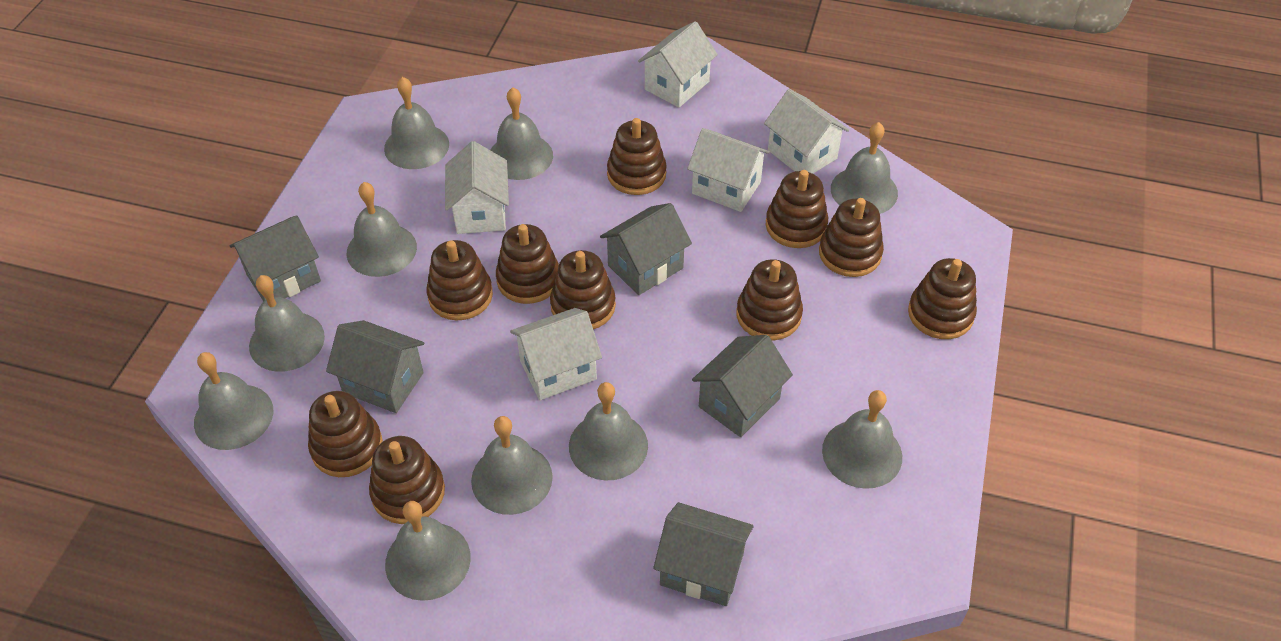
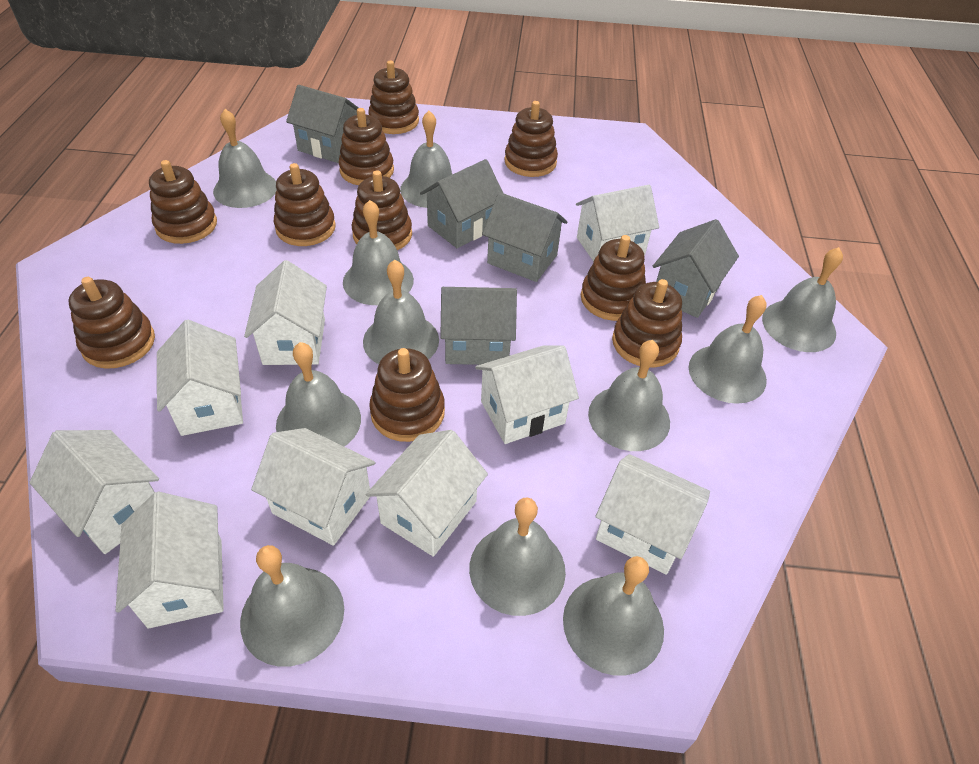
grey bell: [194,352,273,450] [249,275,325,372] [347,182,417,277] [384,77,449,169] [385,501,471,601] [471,416,553,515] [490,87,553,180] [569,382,648,480] [822,390,902,489] [831,122,898,214] = 10 -> [213,109,277,208] [240,545,344,667] [276,342,361,447] [343,200,414,305] [363,260,439,364] [400,111,452,208] [469,497,566,616] [563,556,664,676] [588,340,670,451] [689,295,767,404] [762,247,843,352] = 11
white house: [445,141,509,234] [510,308,602,400] [638,21,718,108] [687,128,770,212] [764,89,849,174] = 5 -> [29,430,159,554] [116,492,224,628] [157,320,243,436] [244,260,327,365] [251,428,375,546] [366,430,488,557] [475,345,579,444] [576,185,659,262] [595,454,710,575] = 9

